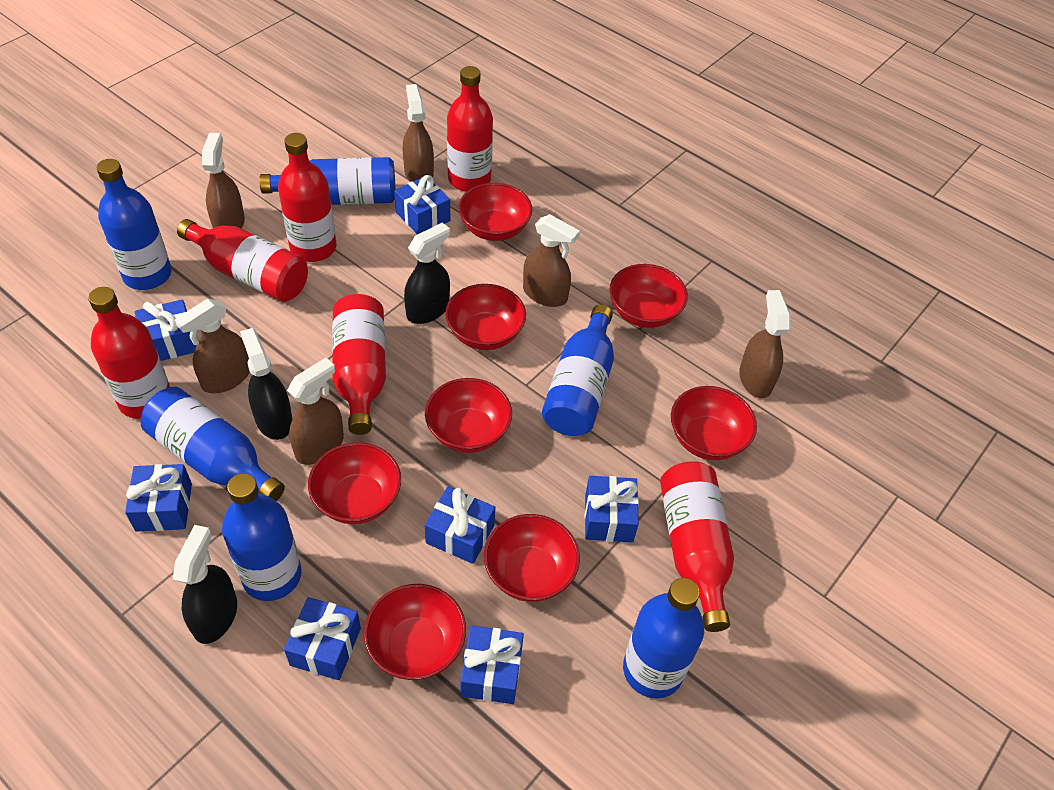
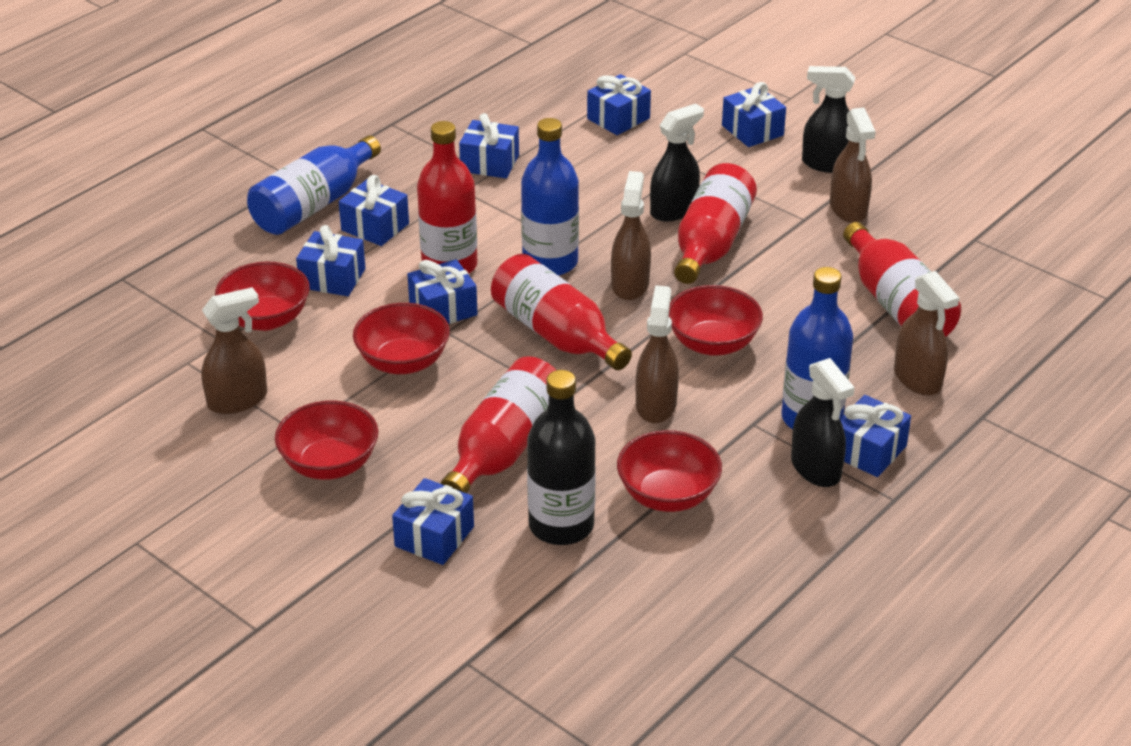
black bottle: none = 0 -> [527,370,596,545] = 1
blue bottle: [97,159,172,290] [141,387,285,501] [222,473,302,601] [259,157,396,205] [542,305,614,436] [623,578,704,699] = 6 -> [247,135,381,235] [521,118,579,276] [782,267,853,429] = 3
blue gift: [125,464,192,532] [134,299,197,361] [284,597,361,680] [394,175,450,235] [425,487,495,564] [460,625,524,704] [585,476,639,542] = 7 -> [296,225,366,296] [339,175,409,246] [392,478,474,565] [407,259,478,324] [459,113,519,178] [587,74,651,135] [722,82,786,147] [840,395,911,477] = 8
brown spray bottle: [175,299,250,393] [202,133,245,229] [287,358,344,465] [403,84,434,182] [523,214,580,307] [739,290,791,398] = 6 -> [201,287,267,414] [611,171,651,300] [636,285,679,423] [830,108,876,223] [894,271,959,396] = 5
red bottle: [88,287,170,419] [177,219,308,302] [278,133,336,262] [332,294,386,435] [447,66,493,192] [660,461,734,632] = 6 -> [417,121,478,274] [440,356,556,493] [491,254,632,370] [674,163,757,284] [843,222,961,337] = 5
red bowl: [308,442,401,524] [364,584,466,680] [425,378,512,453] [445,284,526,350] [459,183,532,241] [484,514,580,602] [609,264,688,328] [671,386,757,460] = 8 -> [215,261,310,331] [275,401,378,480] [353,303,450,374] [617,430,722,512] [669,285,763,356] = 5

